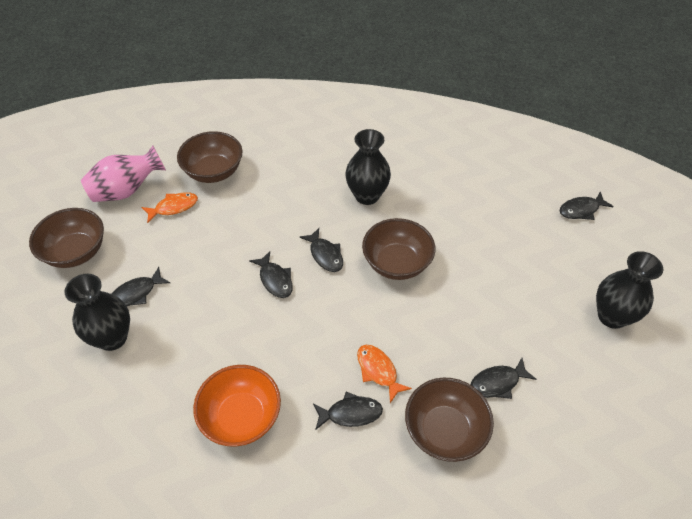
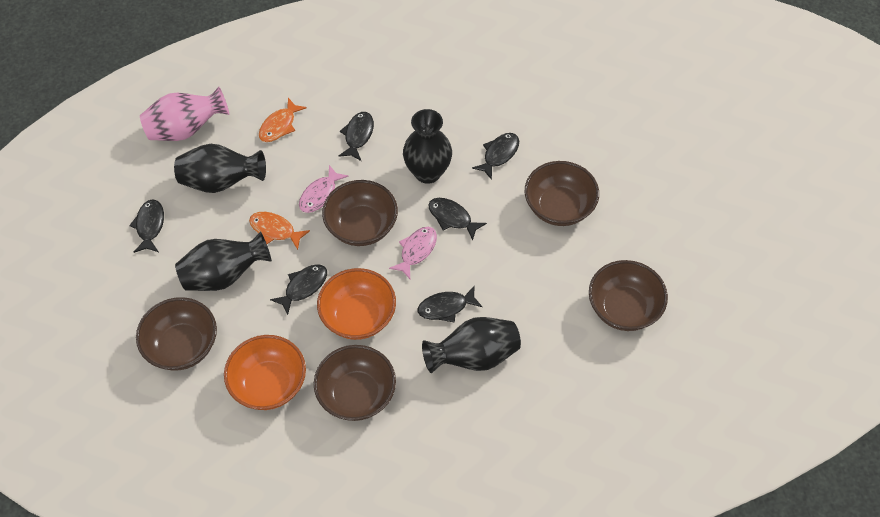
black vase: [64,274,130,351] [345,129,391,205] [596,251,663,329] = 3 -> [174,144,266,193] [175,231,272,291] [403,109,452,184] [422,317,521,373] = 4
brown bowl: [29,208,104,268] [177,131,243,183] [362,218,435,280] [405,378,494,462] = 4 -> [136,297,217,371] [314,345,396,421] [322,180,398,246] [525,161,599,226] [589,260,668,331] = 5
orange bowl: [193,365,281,446] = 1 -> [224,335,306,410] [317,268,396,340] = 2
pink fish: none = 0 -> [299,165,349,213] [389,227,437,279] = 2

